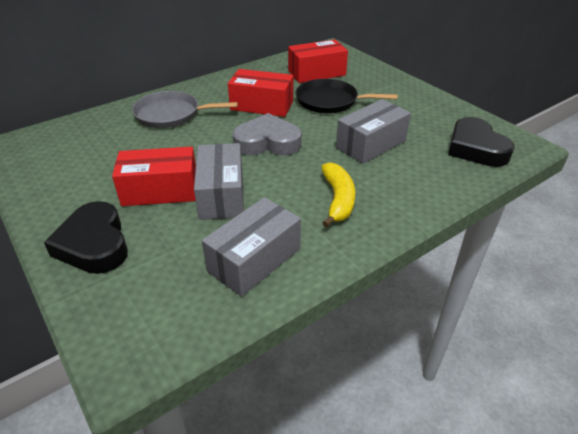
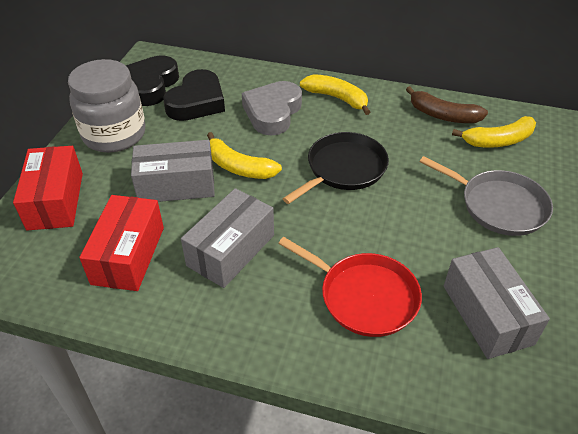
brown banana: none = 0 -> [406,86,488,123] = 1
grey jar: none = 0 -> [68,59,146,153] = 1
red box: [112,147,196,206] [228,69,293,117] [288,39,348,83] = 3 -> [13,146,83,231] [79,195,164,291] = 2
red pan: none = 0 -> [278,237,422,337] = 1
yellow banana: [321,162,355,227] = 1 -> [207,132,282,179] [300,74,370,115] [452,116,536,147] = 3

